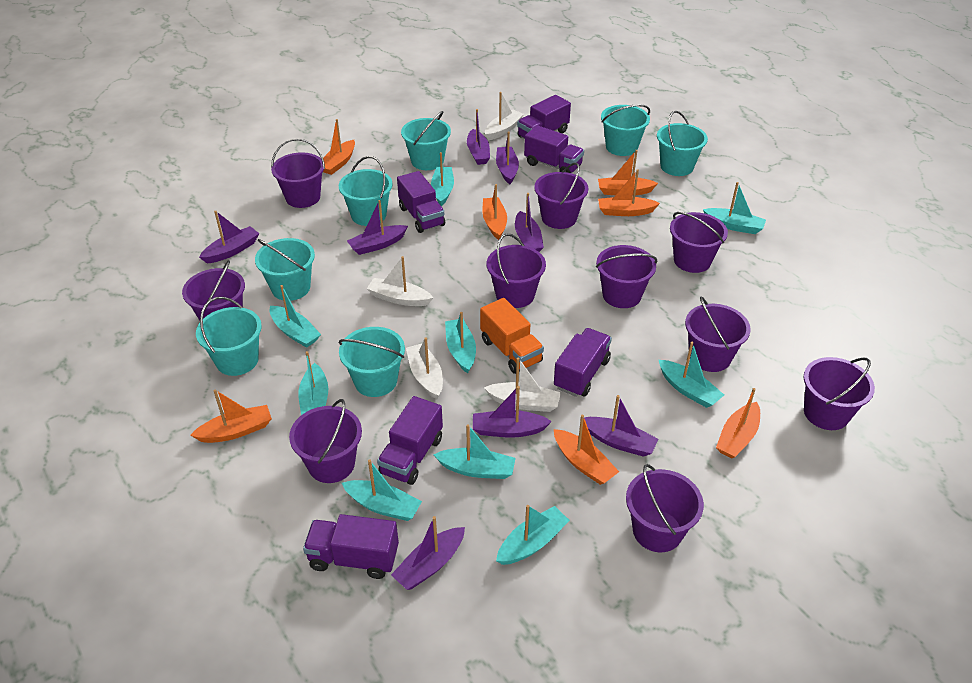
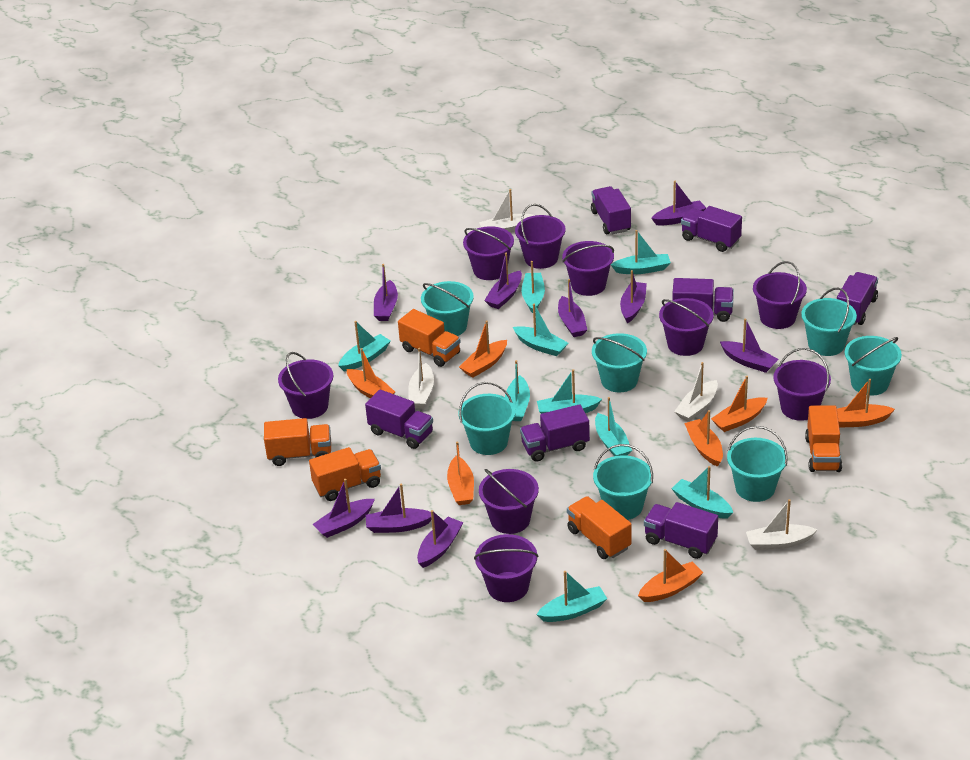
orange truck: [480,298,544,374] = 1 -> [264,418,331,466] [309,447,381,501] [398,309,461,367] [567,496,632,559] [805,406,842,472] = 5
purple boat: [199,211,259,264] [347,200,408,255] [391,516,465,590] [467,109,490,165] [473,386,552,438] [496,132,519,184] [515,193,544,252] [580,395,659,457] = 8 -> [312,479,375,538] [366,484,432,533] [374,264,398,321] [417,510,463,568] [484,253,522,309] [558,279,587,337] [620,270,647,323] [651,181,706,226] [720,318,779,373] = 9
purple bucket: [182,260,245,321] [271,138,325,208] [289,399,362,483] [487,234,546,308] [534,163,588,229] [596,245,657,308] [626,464,704,552] [670,212,728,273] [685,296,751,372] [804,357,875,430] = 10 -> [278,352,333,419] [463,226,514,280] [474,534,539,602] [479,469,539,534] [515,204,565,269] [562,241,614,296] [659,298,714,356] [753,261,807,329] [773,348,831,421] = 9
purple truck: [303,514,399,579] [377,396,443,485] [397,171,445,233] [517,95,571,139] [524,125,584,173] [554,328,612,397] = 6 -> [365,389,433,449] [520,404,590,462] [591,186,631,234] [644,502,718,559] [672,278,734,322] [681,206,742,252] [837,272,878,325] = 7

